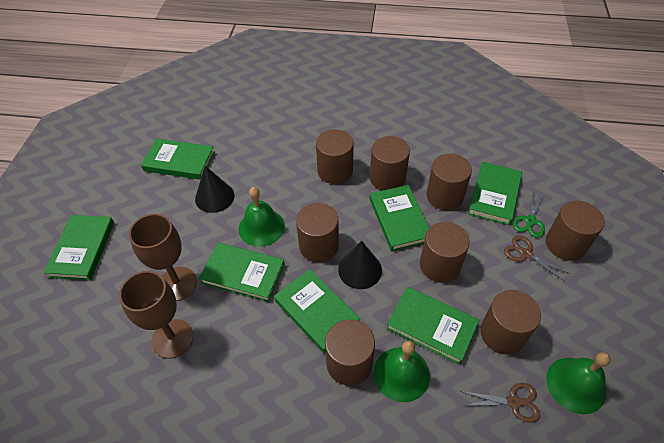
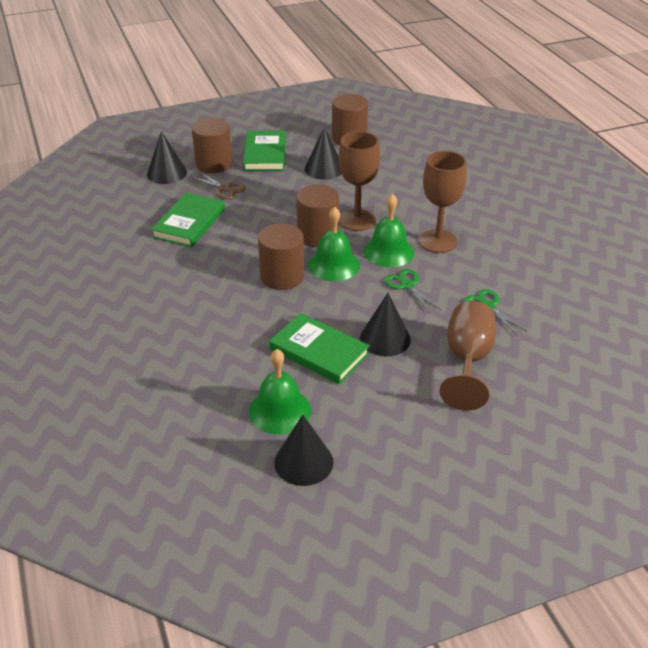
black cone: [195,166,235,213] [338,241,382,289] = 2 -> [147,131,187,184] [274,415,334,486] [305,127,341,180] [360,293,411,356] = 4
brown cylinder: [296,203,339,262] [316,129,354,184] [325,319,375,386] [370,136,410,191] [420,222,470,283] [426,154,472,210] [480,290,541,355] [546,201,605,261] = 8 -> [192,118,233,173] [258,223,304,290] [296,185,339,247] [332,94,368,145] = 4
brown goblet: [119,271,194,359] [129,214,197,301] = 2 -> [338,131,380,231] [419,151,467,253] [440,301,496,411] = 3
brown scissors: [461,383,540,423] [504,235,570,281] = 2 -> [192,172,246,199] = 1
green book: [43,215,114,281] [141,138,215,180] [199,243,285,302] [274,269,360,354] [370,185,429,251] [386,287,479,365] [468,162,522,225] = 7 -> [151,193,225,247] [243,131,286,171] [269,313,370,384] = 3
green scissors: [513,191,545,238] = 1 -> [385,269,441,313] [464,289,527,335] = 2

